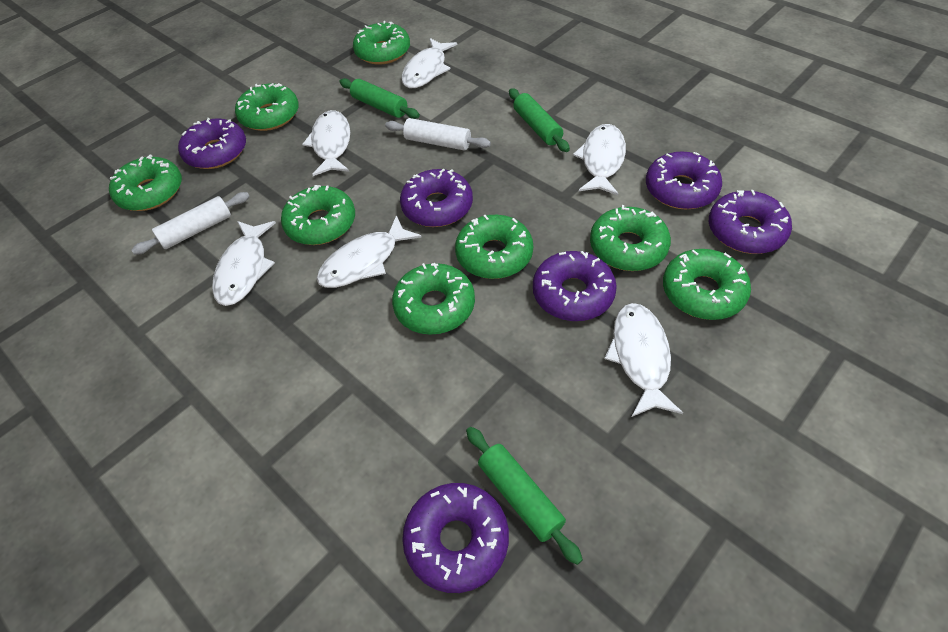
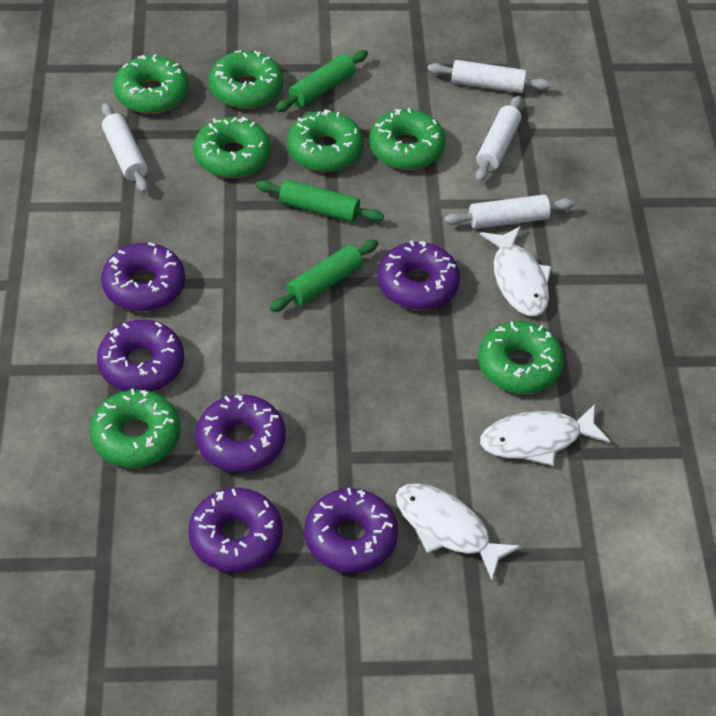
green donut: [109,154,182,211] [235,83,299,131] [281,185,355,245] [353,21,410,65] [392,263,475,335] [455,215,533,279] [590,205,671,271] [663,249,751,320] = 8 -> [90,389,181,468] [113,54,189,114] [193,117,271,178] [209,51,283,109] [287,110,364,172] [369,108,446,170] [478,321,564,394] = 7
white fish: [212,221,276,306] [302,110,350,176] [317,215,422,288] [401,38,457,88] [573,124,626,195] [604,303,683,417] = 6 -> [396,484,521,580] [480,226,552,316] [480,404,610,466] = 3
white rolling pin: [131,192,250,255] [385,118,491,151] = 2 -> [101,103,148,193] [427,60,551,93] [444,195,575,229] [475,96,522,182] = 4

